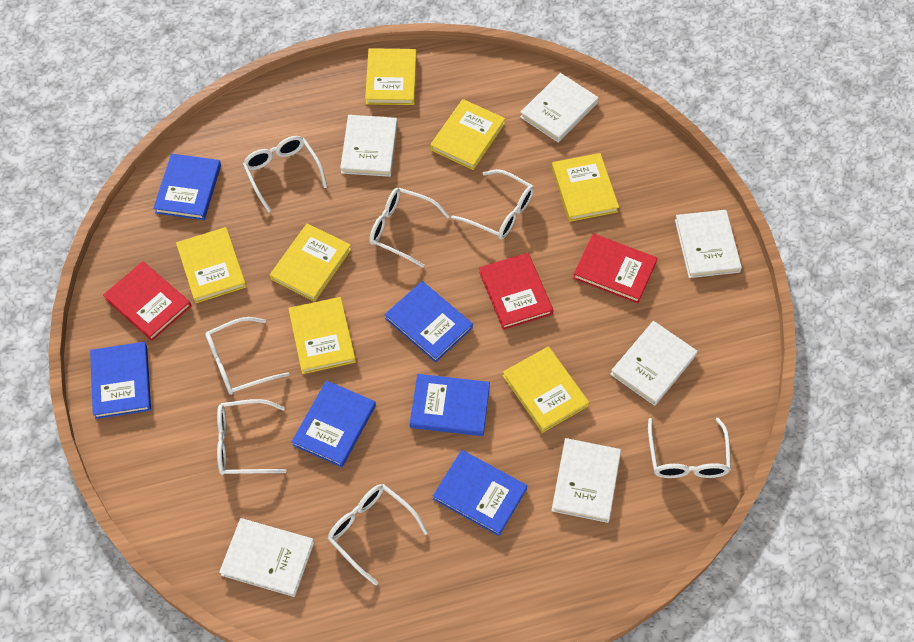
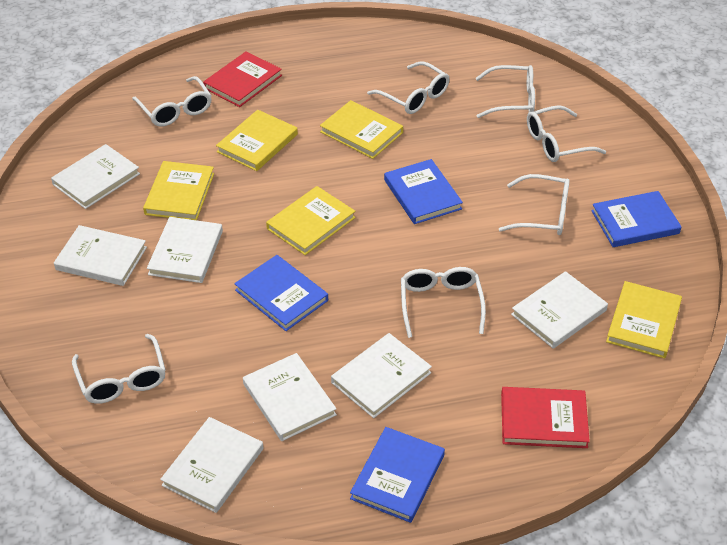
blue book: [90,342,151,419] [153,154,221,220] [291,380,376,467] [385,281,473,363] [410,374,490,436] [433,450,527,536] = 6 -> [234,255,328,331] [350,427,445,523] [384,159,463,224] [591,191,682,247] = 4
red book: [103,261,191,341] [479,253,553,330] [573,234,657,304] = 3 -> [203,51,282,107] [501,387,590,448] = 2
white book: [219,518,314,597] [340,115,398,177] [520,73,599,143] [551,438,621,523] [610,321,698,406] [675,210,742,278] = 6 -> [51,144,140,209] [54,225,147,286] [147,217,223,283] [160,417,263,513] [243,353,337,441] [331,333,432,418] [511,271,608,349] = 7
yellow book: [176,227,246,303] [270,223,351,302] [288,297,356,374] [365,48,417,105] [430,99,505,170] [503,346,589,433] [552,153,619,222] = 7 -> [143,161,214,220] [216,110,298,171] [266,186,356,255] [320,100,403,159] [606,281,682,358] = 5

